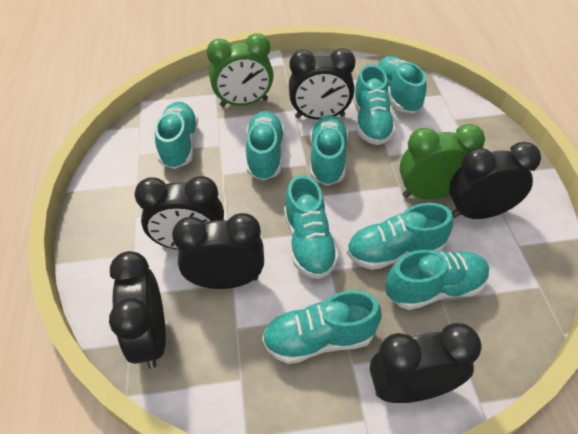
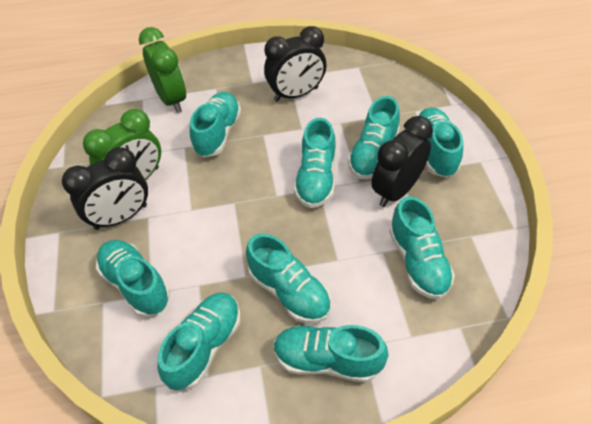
black clock: [109,251,166,369] [135,176,224,250] [172,213,264,289] [289,48,355,120] [370,323,482,403] [449,142,541,219] = 6 -> [62,147,148,230] [264,26,326,102] [371,116,433,207] = 3

